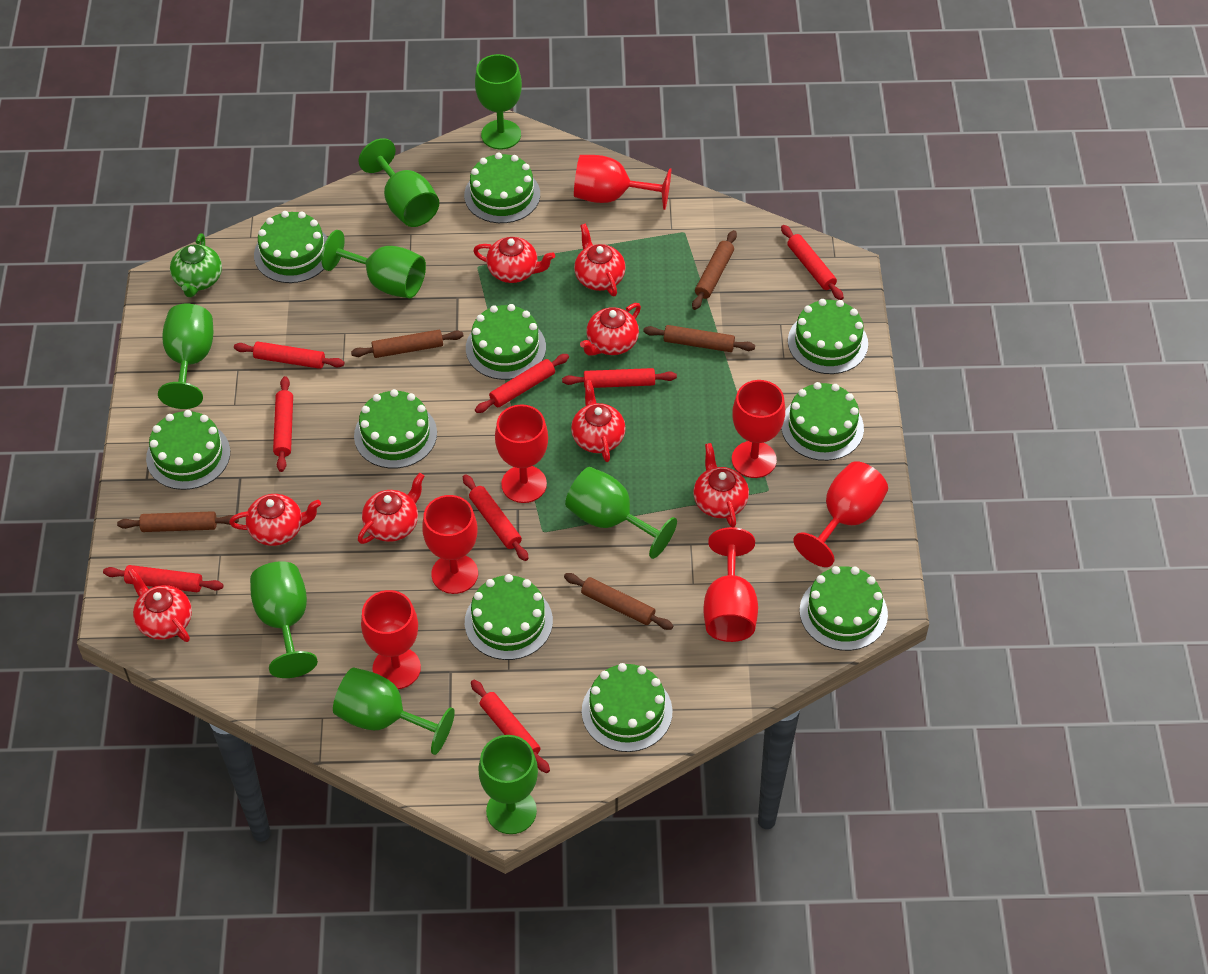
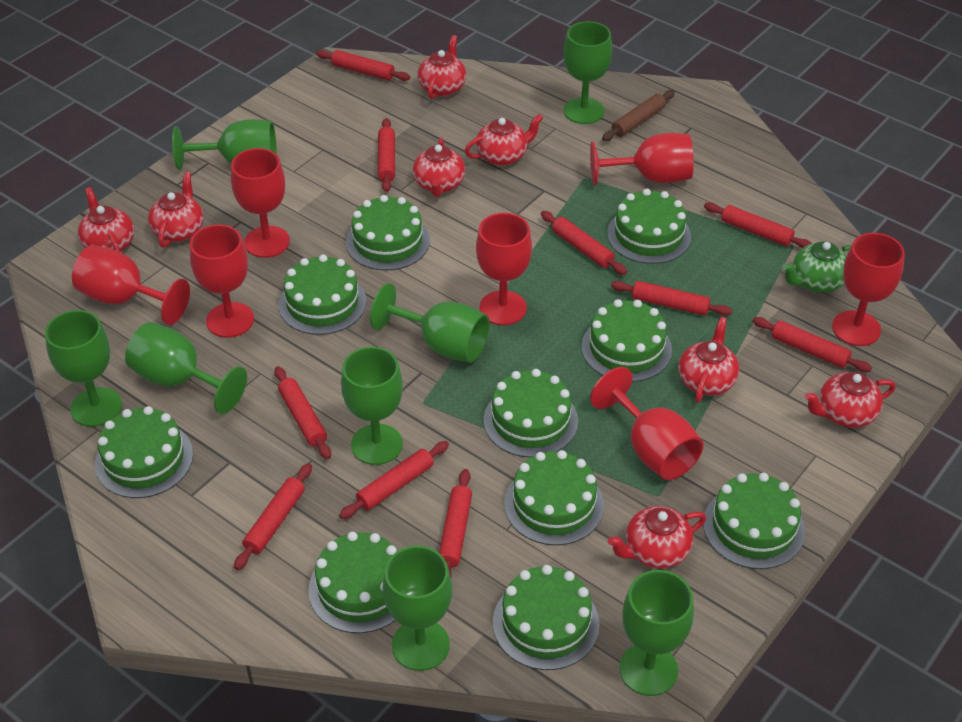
brown rolling pin: [117,511,239,532] [351,330,463,358] [564,573,673,630] [643,325,755,352] [692,230,737,310] = 5 -> [602,90,675,141] = 1
red rolling pin: [103,565,224,592] [234,341,344,369] [273,376,293,472] [463,474,529,561] [471,680,550,773] [475,354,569,413] [562,368,677,388] [781,225,844,300] = 8 -> [234,463,312,570] [275,366,331,459] [316,50,410,81] [339,441,449,519] [378,118,395,192] [439,469,472,578] [541,211,627,275] [611,281,732,316] [704,202,812,248] [752,317,872,372] = 10

